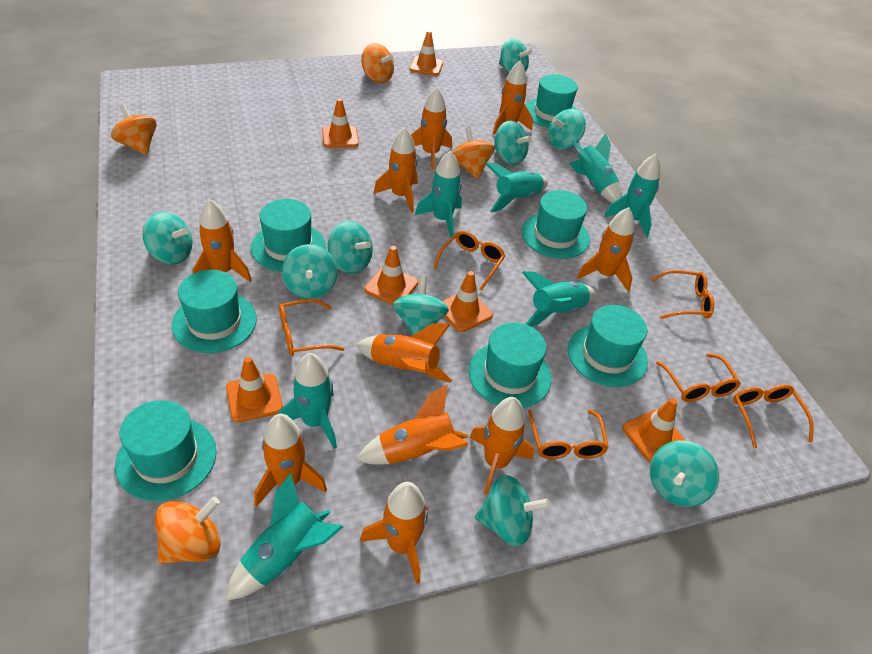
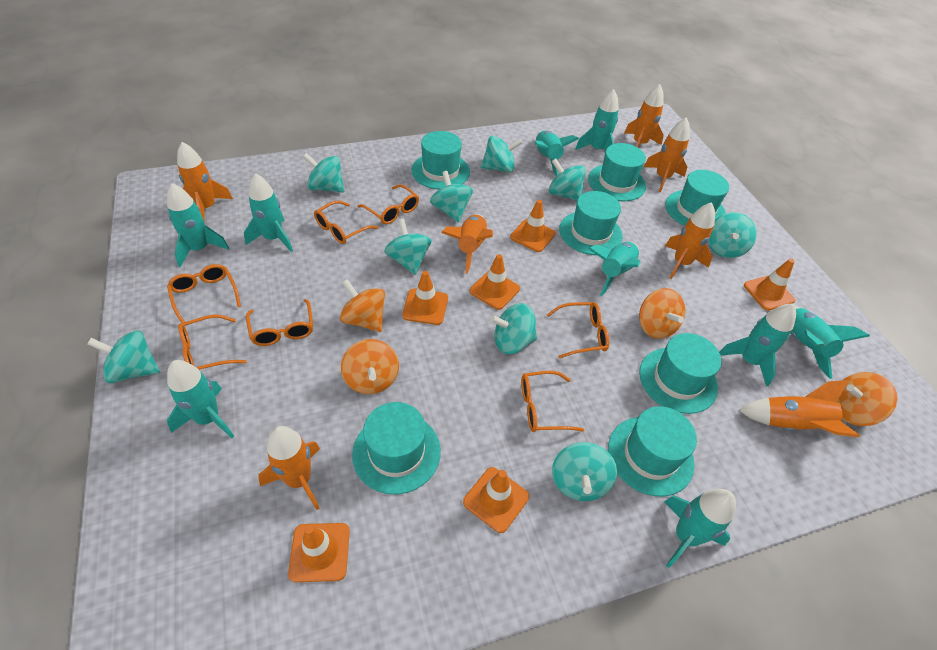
orange glasses: [279,299,345,356] [433,231,505,291] [528,409,609,459] [651,270,714,319] [656,353,741,402] [733,384,814,448] = 6 -> [167,264,241,323] [178,315,247,370] [246,299,313,346] [314,201,378,244] [357,184,419,224] [521,371,584,432] [547,302,609,358] = 7
orange rocket: [192,199,252,282] [254,414,327,507] [356,323,452,383] [356,384,469,465] [360,482,428,584] [373,127,418,213] [411,87,452,169] [469,397,534,495] [493,61,533,134] [577,207,634,292] = 10 -> [177,142,233,224] [258,426,320,510] [441,214,493,274] [624,84,664,147] [644,117,690,192] [665,202,715,279] [739,380,860,437] = 7
turquoise rocket: [225,473,343,601] [278,353,337,449] [415,151,462,238] [485,162,548,213] [522,271,595,327] [569,133,622,203] [604,154,660,237] = 7 -> [167,183,229,267] [167,360,234,438] [244,173,293,252] [534,131,579,176] [575,89,619,151] [589,242,641,296] [664,489,736,568] [719,303,796,387] [791,306,870,379] = 9

